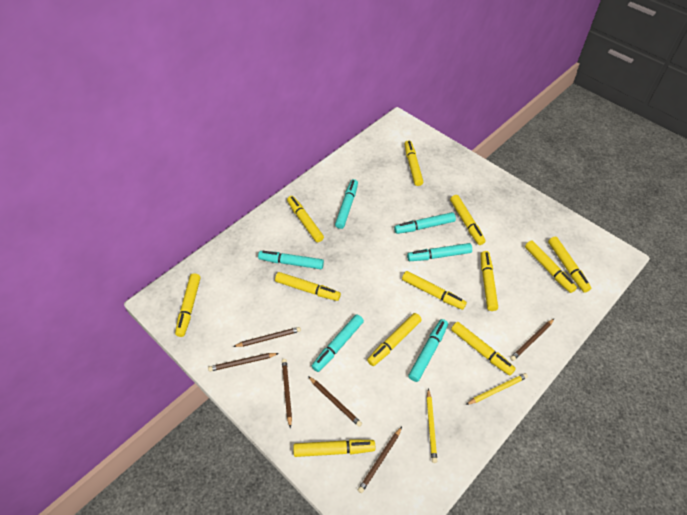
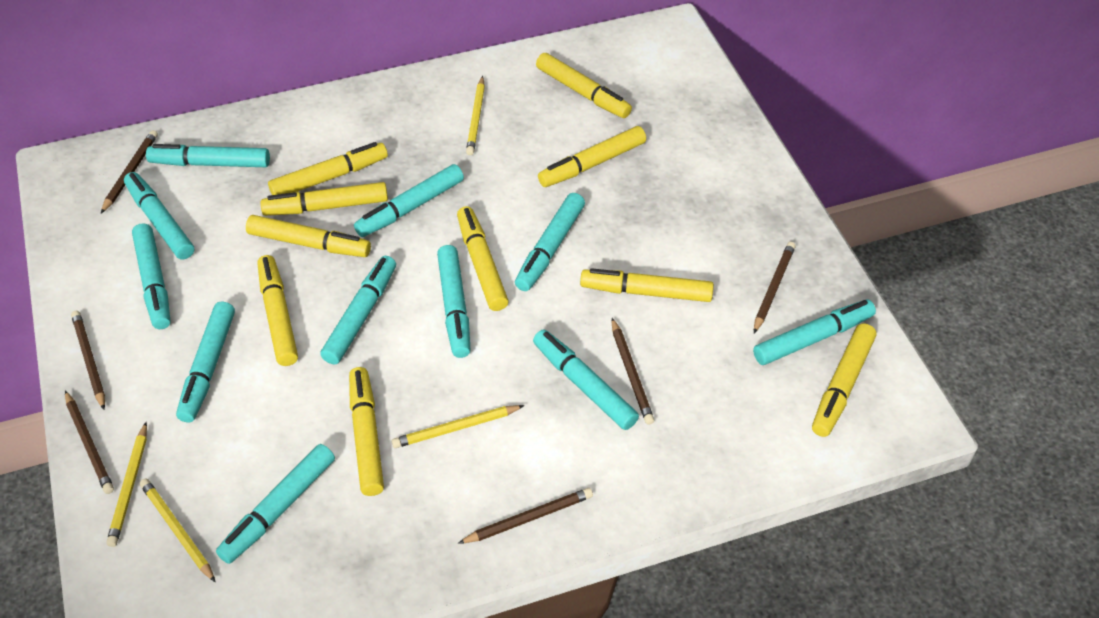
turquoise marker: [258,251,324,269] [312,314,364,372] [335,179,358,229] [394,212,456,234] [407,243,472,261] [408,319,448,382] = 6 -> [124,172,194,259] [132,223,171,329] [146,144,270,167] [176,302,235,422] [216,444,335,564] [320,256,396,365] [354,164,464,237] [437,245,470,358] [515,193,585,291] [533,330,639,430] [753,299,876,365] = 11
yellow marker: [175,273,200,337] [275,272,341,301] [287,196,324,242] [293,439,376,457] [367,313,422,366] [402,271,467,310] [405,140,423,186] [450,195,485,245] [451,322,516,375] [481,251,498,311] [525,241,577,293] [548,236,591,293] = 12 -> [246,215,371,257] [257,255,298,366] [260,182,388,216] [268,142,388,195] [349,367,384,496] [457,206,509,311] [536,53,632,118] [538,126,646,187] [580,268,714,302] [812,323,876,437] = 10
yellow pencil: [427,388,437,463] [466,373,528,405] = 2 -> [106,422,147,547] [140,478,215,582] [392,405,524,448] [466,76,485,155] = 4

